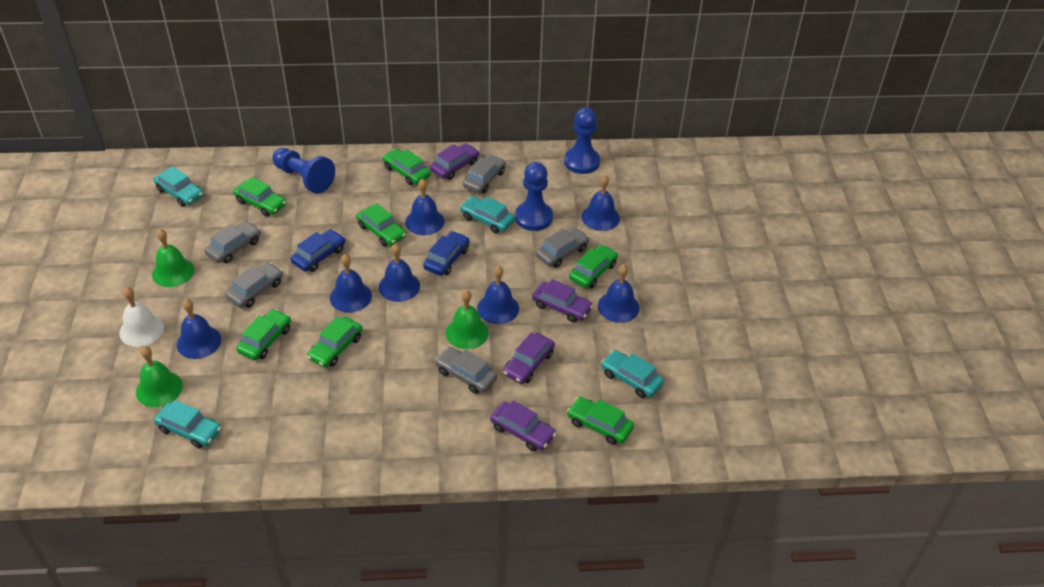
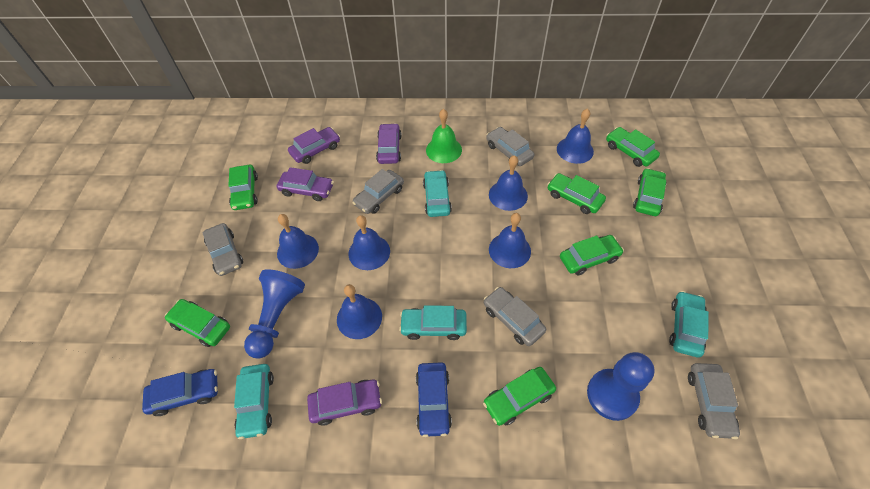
blue bell: [177,299,221,359] [330,254,372,312] [379,244,420,302] [405,179,444,235] [477,266,519,324] [581,175,620,231] [598,264,640,323] = 7 -> [277,214,319,269] [337,284,382,339] [349,215,390,270] [489,155,528,211] [489,213,531,268] [557,108,594,164] = 6
blue pawn: [272,148,335,194] [515,162,553,231] [564,107,600,174] = 3 -> [244,269,305,359] [587,352,655,421] = 2
green bell: [136,346,183,407] [152,229,194,287] [446,290,489,349] = 3 -> [426,109,462,163] = 1
white bell: [119,287,164,347] = 1 -> none = 0

